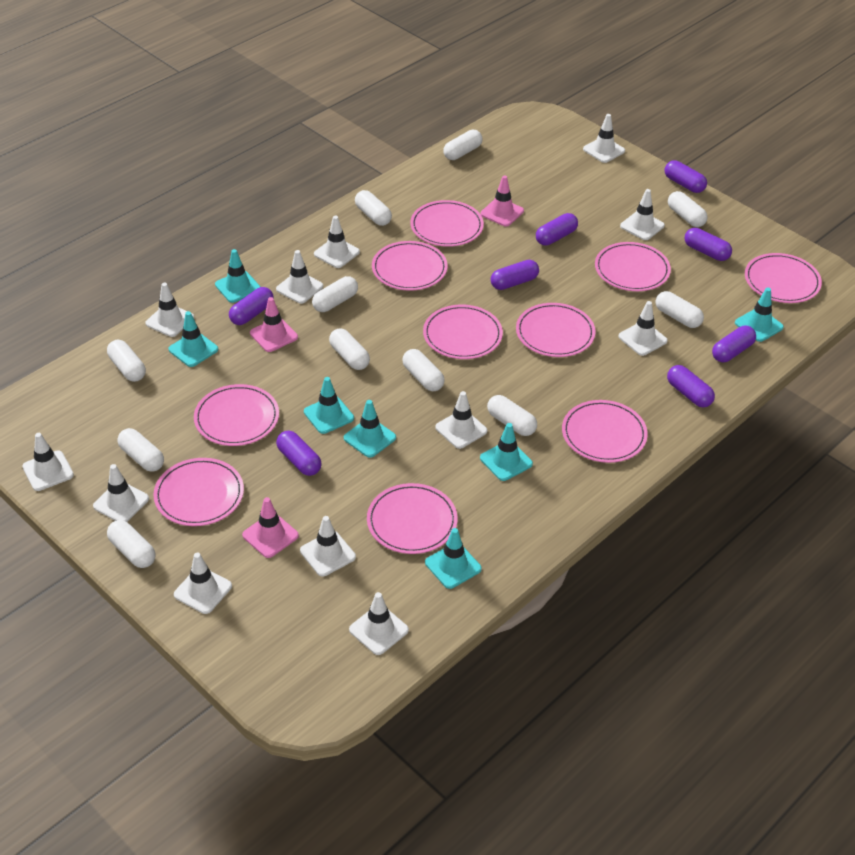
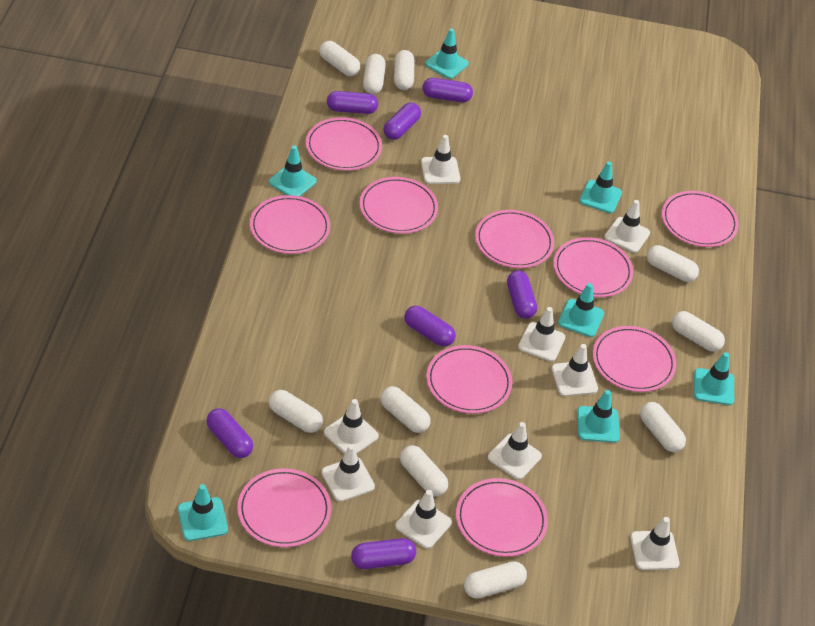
pink traffic cone: [242,497,299,558] [250,297,298,352] [480,175,524,227] = 3 -> none = 0
purple capsule: [229,287,274,325] [276,430,322,476] [491,260,539,290] [536,213,578,246] [664,160,707,193] [667,365,715,407] [684,228,732,261] [712,325,756,362] = 8 -> [206,408,253,458] [327,91,378,114] [351,538,416,569] [384,102,421,140] [404,306,456,347] [422,78,473,102] [507,271,537,319] = 7
white capsule: [107,340,146,382] [107,520,156,568] [117,428,164,472] [312,276,358,312] [329,328,370,370] [355,190,392,226] [402,349,445,391] [443,130,482,160] [487,395,537,436] [655,291,704,328] [668,191,708,227] = 11 -> [268,390,323,433] [320,41,360,76] [363,54,386,94] [380,386,431,433] [394,50,414,90] [400,445,448,496] [464,561,527,599] [640,402,686,452] [647,245,699,282] [672,311,725,352] = 10
white traffic cone: [23,433,74,491] [93,464,149,522] [146,283,194,337] [174,553,232,614] [276,250,323,304] [300,516,356,577] [314,216,360,268] [349,592,409,655] [435,391,487,449] [583,114,625,163] [618,301,668,356] [620,189,665,240] = 12 -> [321,444,375,502] [324,399,379,454] [395,490,452,549] [421,135,460,184] [488,422,542,480] [518,307,565,362] [551,344,598,396] [604,200,650,253] [630,517,679,570] = 9

